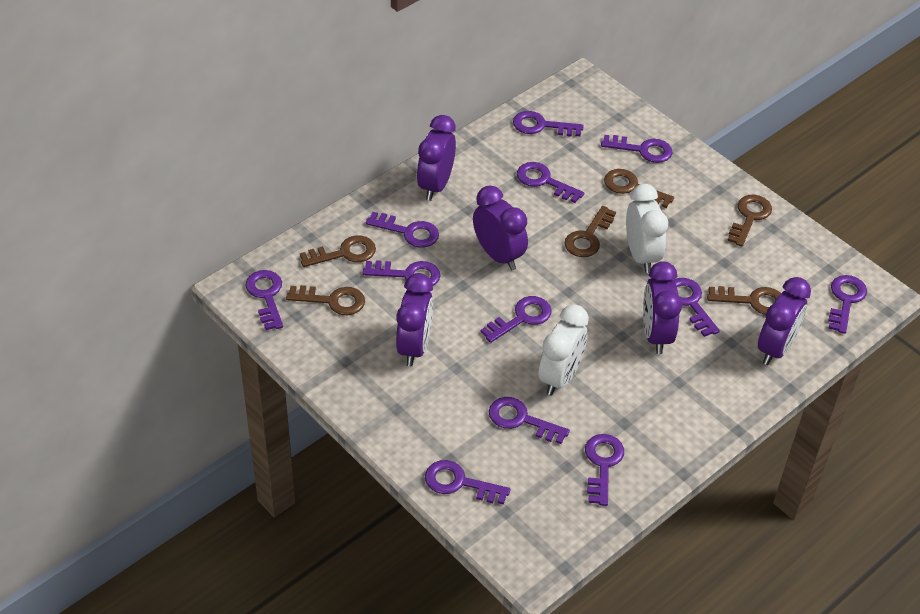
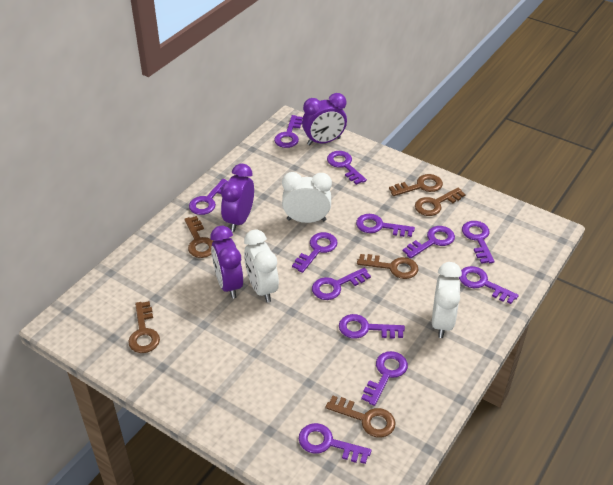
purple clock: [396,273,433,366] [417,115,456,201] [473,186,528,270] [643,261,682,354] [758,277,811,365] = 5 -> [211,226,243,299] [221,164,254,232] [302,93,347,145] = 3
white clock: [538,305,589,396] [626,184,668,273] = 2 -> [244,229,279,302] [282,172,332,223] [432,262,462,338] = 3

